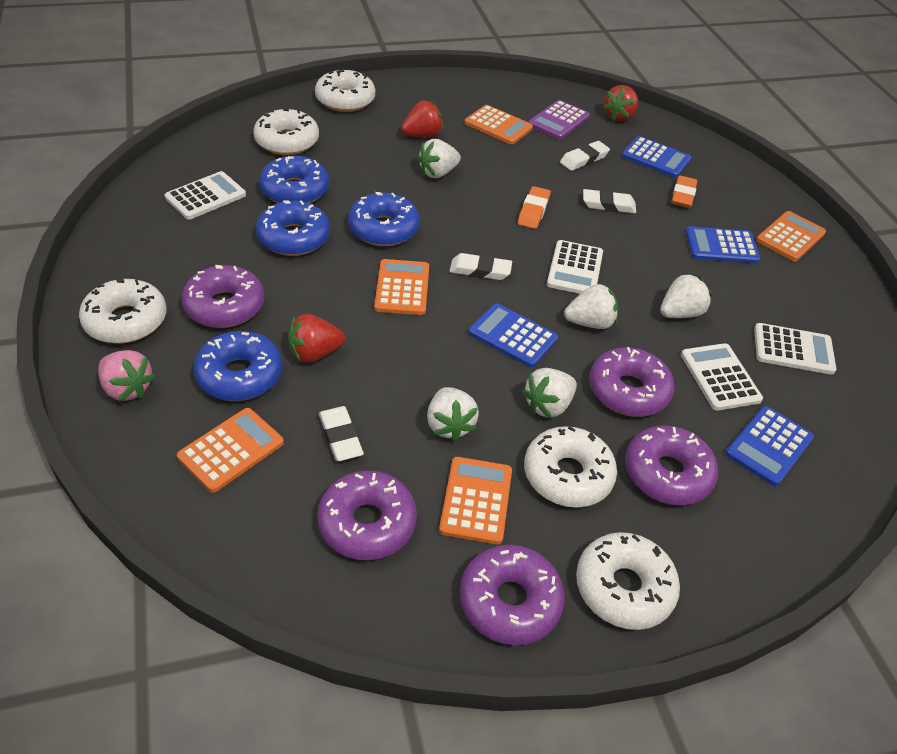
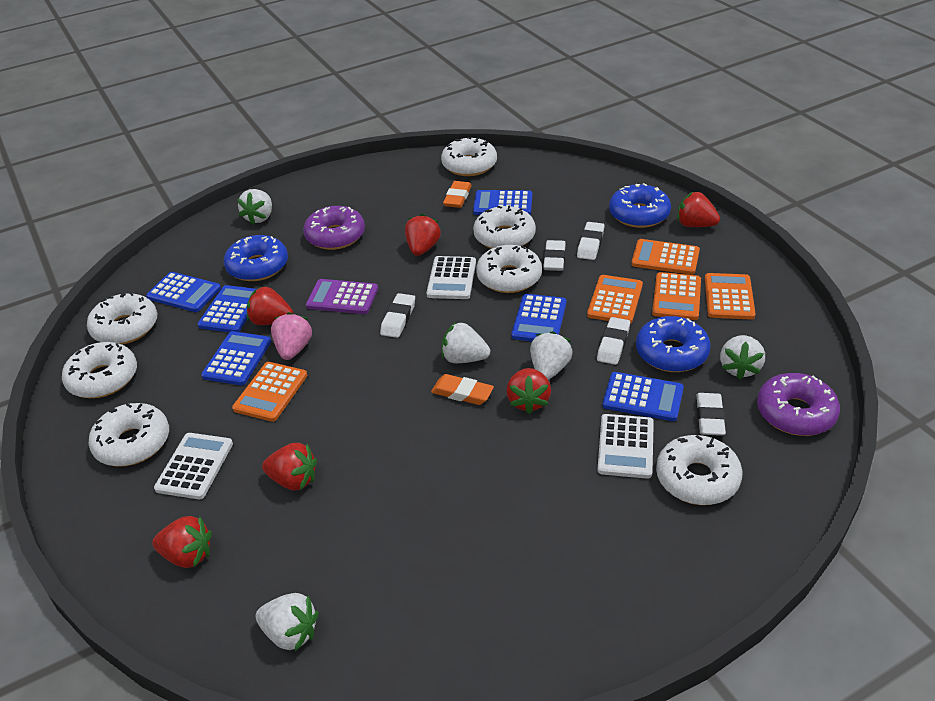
blue calculator: [469,303,558,368] [622,136,691,178] [686,226,761,263] [725,406,814,486] = 4 -> [146,272,221,312] [198,285,257,332] [201,331,271,385] [473,190,532,215] [511,294,567,341] [603,372,684,421] = 6
blue donut: [193,331,283,401] [256,200,330,256] [259,156,329,203] [348,192,420,246] = 4 -> [224,235,288,281] [609,183,671,228] [636,316,711,372] = 3
purple donut: [182,265,264,328] [317,471,417,560] [460,545,565,645] [589,347,675,417] [625,425,718,505] = 5 -> [303,206,365,250] [757,373,840,436] = 2
red strawberry: [288,314,345,363] [401,101,443,137] [603,85,638,121] = 3 -> [152,516,212,568] [247,286,293,325] [262,443,317,490] [405,214,441,256] [506,368,551,414] [677,192,720,227] = 6
white calculator: [165,171,246,220] [547,240,603,294] [681,343,763,411] [754,323,836,375] = 4 -> [154,433,233,499] [426,256,476,299] [597,414,654,479] = 3
white donut: [79,278,166,344] [253,108,319,155] [315,70,375,112] [524,426,617,508] [576,532,680,630] = 5 -> [62,342,137,398] [87,292,157,344] [88,403,169,467] [441,137,497,176] [473,205,536,249] [476,245,542,293] [656,435,742,505] = 7
white eraser: [319,406,364,461] [450,253,512,280] [560,141,610,171] [583,189,636,213] = 4 -> [380,293,415,338] [543,240,566,271] [577,222,605,260] [597,317,630,365] [696,393,726,436] = 5

